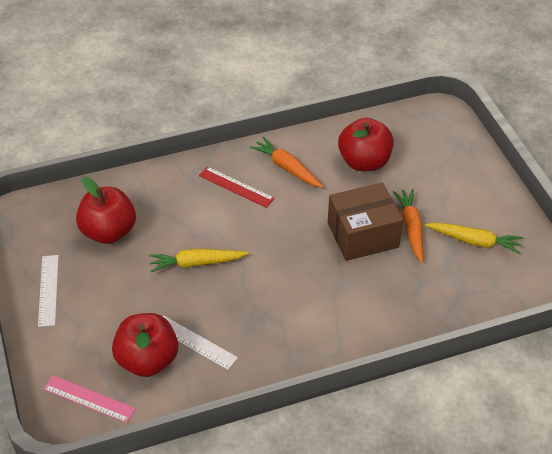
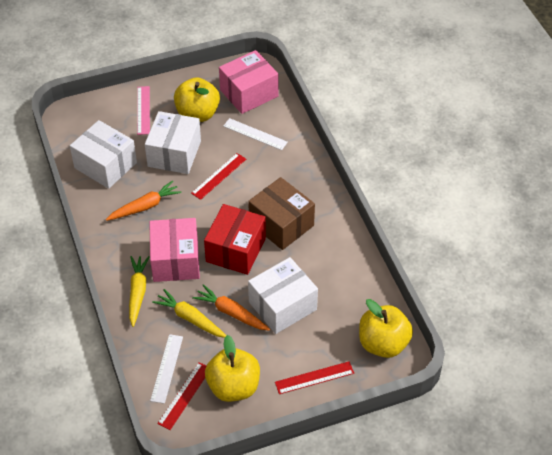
pink box: none = 0 -> [149,218,200,282] [219,50,279,114] = 2
red apple: [76,177,136,244] [112,313,178,377] [338,118,394,171] = 3 -> none = 0
red box: none = 0 -> [204,204,266,275] = 1
red ruler: [199,167,275,208] = 1 -> [157,362,206,430] [191,153,246,200] [275,361,354,394] = 3
white box: none = 0 -> [70,120,137,189] [145,111,201,174] [248,257,318,334] = 3
yellow apple: none = 0 -> [174,77,220,122] [205,335,260,402] [359,299,413,358] = 3

